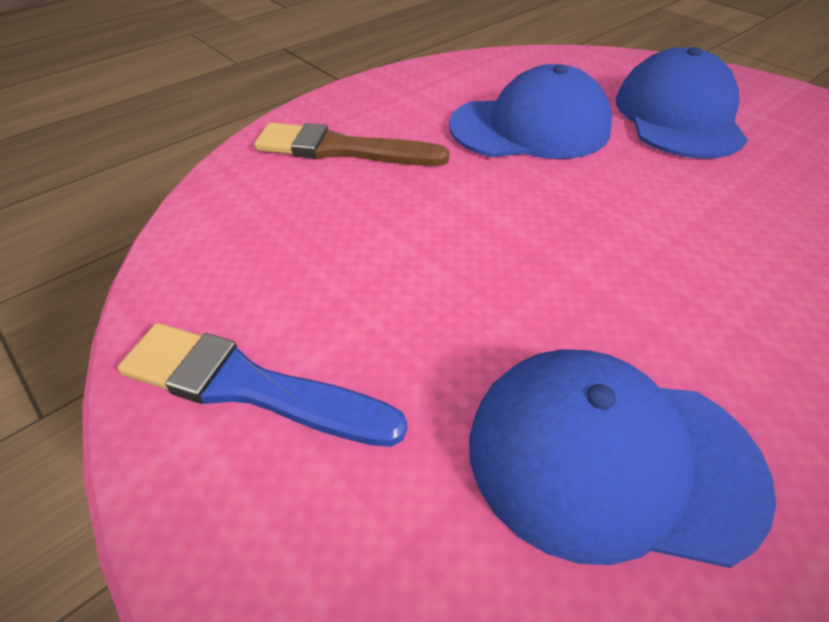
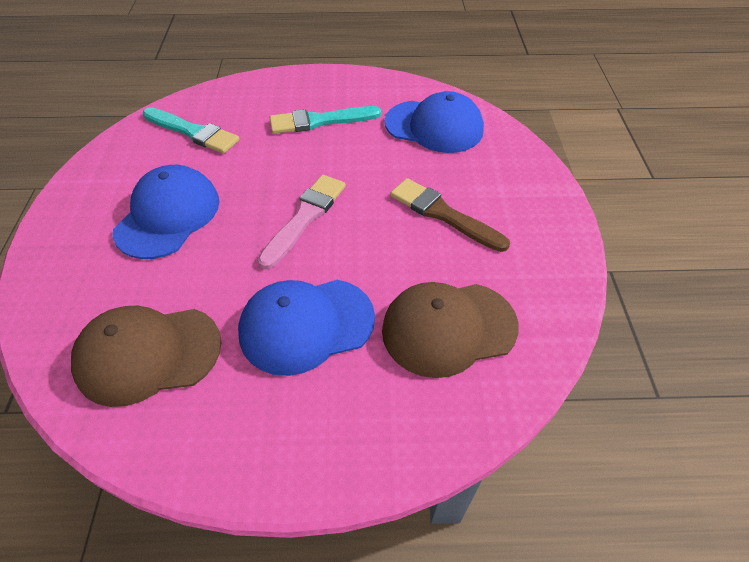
blue brush: [118,323,407,447] = 1 -> none = 0
brown cap: none = 0 -> [71,306,221,407] [382,282,519,378] = 2
pink brush: none = 0 -> [258,175,346,269] = 1
turquoise brush: none = 0 -> [143,107,240,154] [269,106,381,134] = 2

